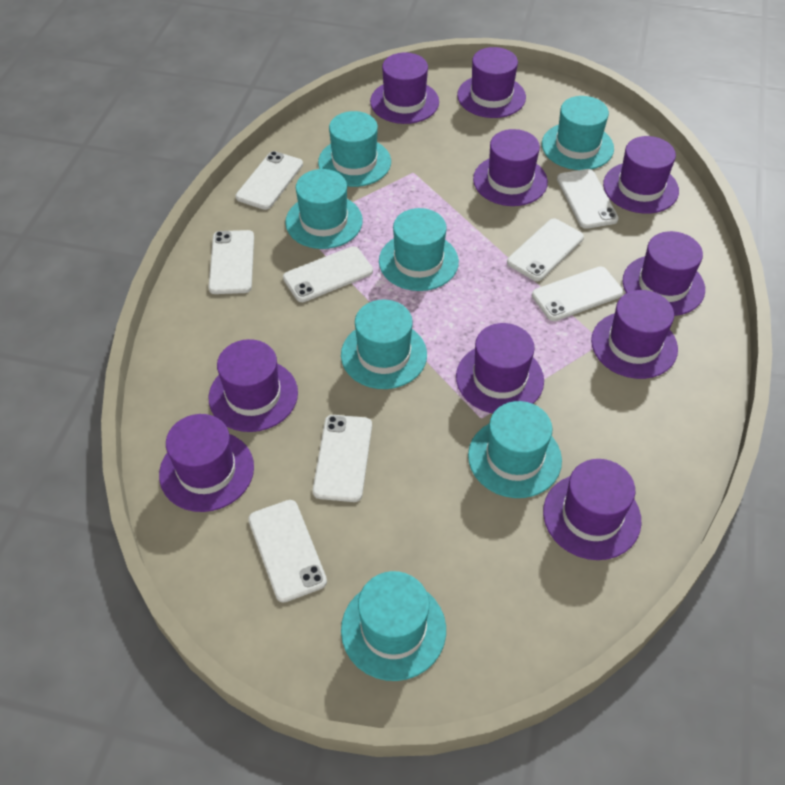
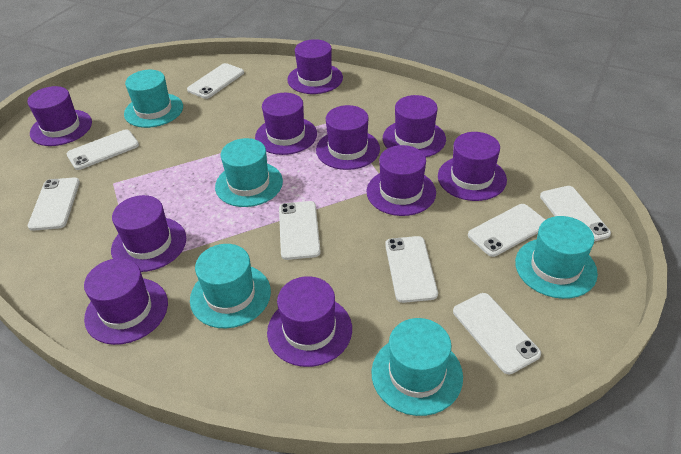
turquoise hat: [285,169,363,249] [318,111,391,187] [341,300,427,389] [341,571,446,681] [379,208,459,291] [468,401,562,498] [542,96,614,170] = 7 -> [124,70,183,128] [190,244,271,328] [215,138,283,207] [371,318,463,416] [515,216,598,299] = 5

